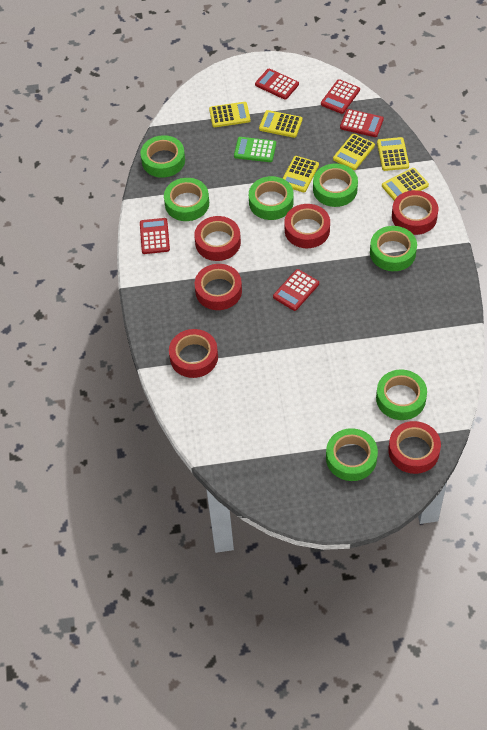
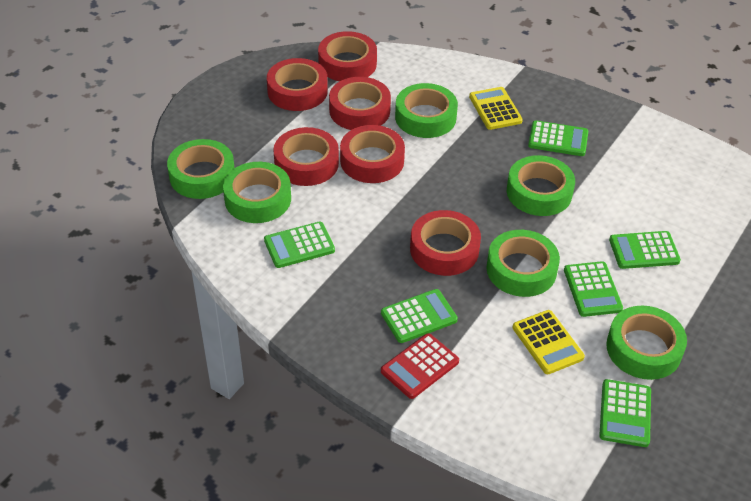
green calculator: [234,137,276,162] = 1 -> [264,222,335,268] [381,289,458,343] [528,120,588,156] [564,261,623,317] [599,379,651,447] [609,231,681,269] = 6
green tape: [141,135,185,178] [164,178,209,221] [249,176,294,220] [313,163,358,207] [326,428,378,481] [370,226,417,271] [376,370,427,420] = 7 -> [167,139,234,199] [223,162,291,223] [395,83,458,138] [486,230,560,297] [507,155,575,216] [606,306,687,380] = 6
red calculator: [140,218,170,254] [255,69,299,100] [273,269,319,311] [321,79,360,114] [340,109,384,137] = 5 -> [381,333,459,399] = 1
yellow calculator: [209,102,251,127] [259,110,302,138] [283,156,319,192] [333,134,375,170] [377,137,409,171] [382,168,429,201] = 6 -> [469,87,523,130] [513,310,585,374] = 2

